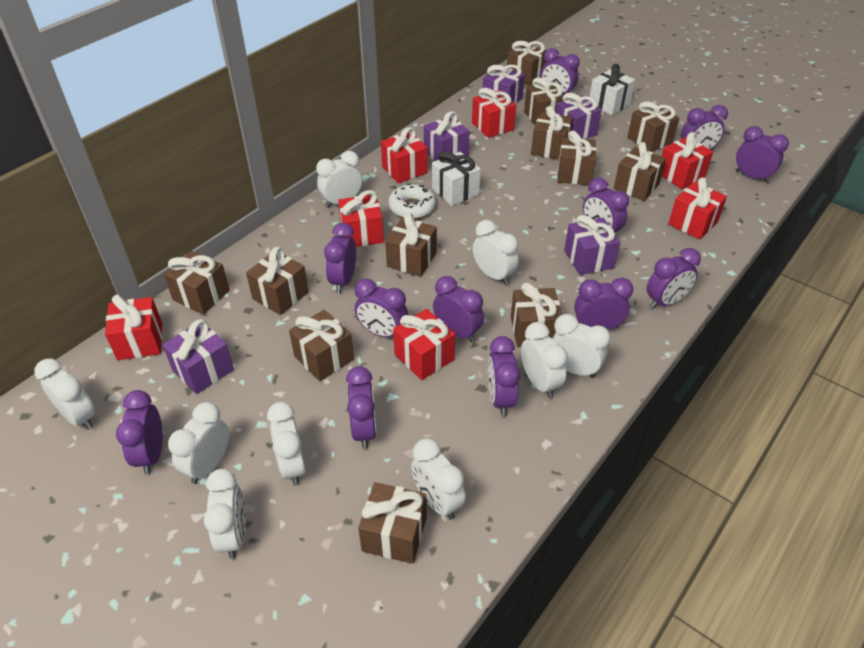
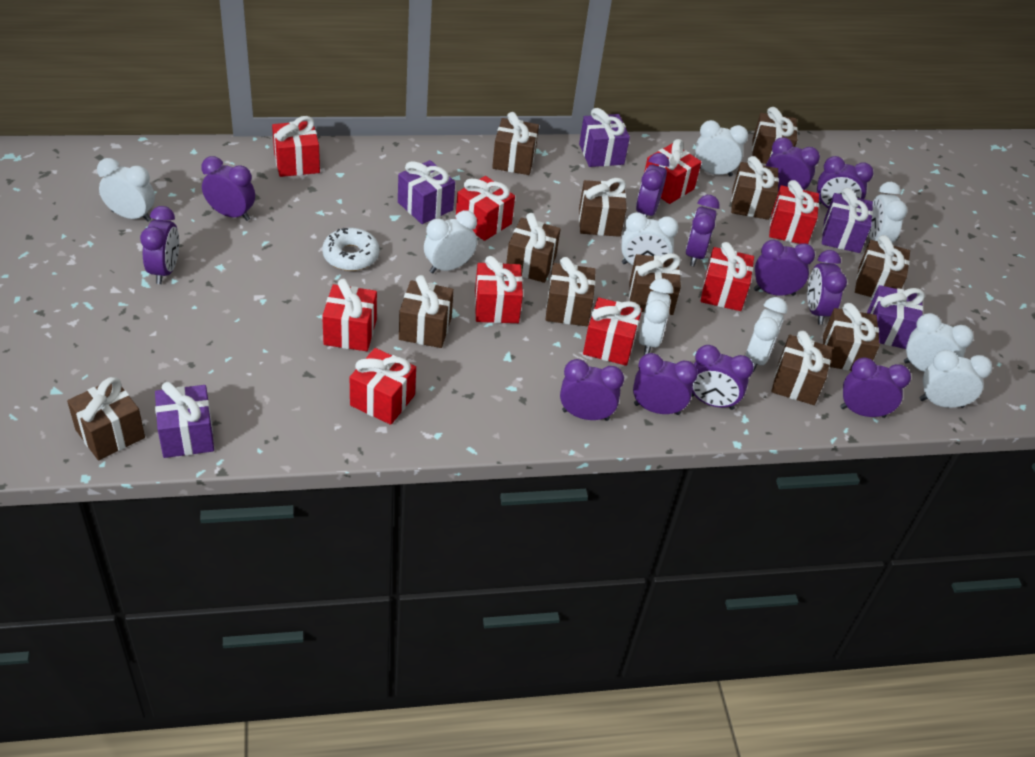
red gift: [105,294,162,360] [338,190,384,247] [381,127,428,183] [393,309,455,380] [472,88,516,138] [661,132,713,189] [668,178,727,240] = 7 -> [272,116,320,177] [322,278,377,351] [350,348,416,425] [456,176,515,241] [475,256,523,323] [583,297,642,366] [644,139,701,204] [701,242,754,311] [769,180,819,244] = 9
white gift: [432,151,481,206] [589,64,635,115] = 2 -> none = 0

